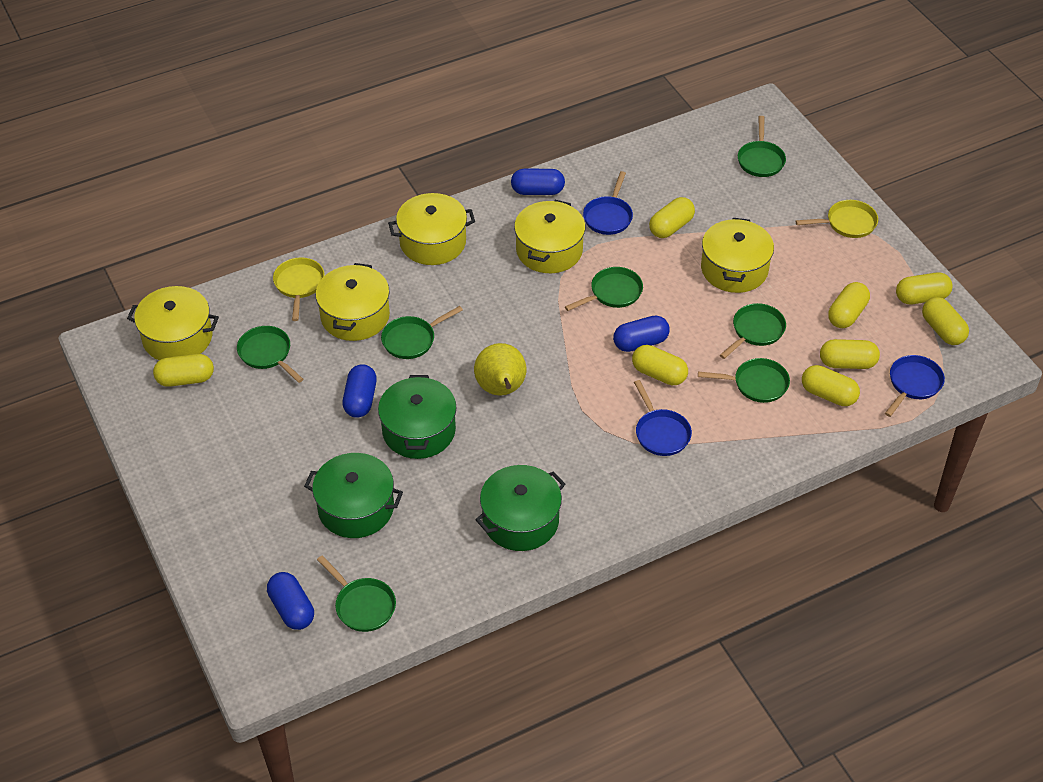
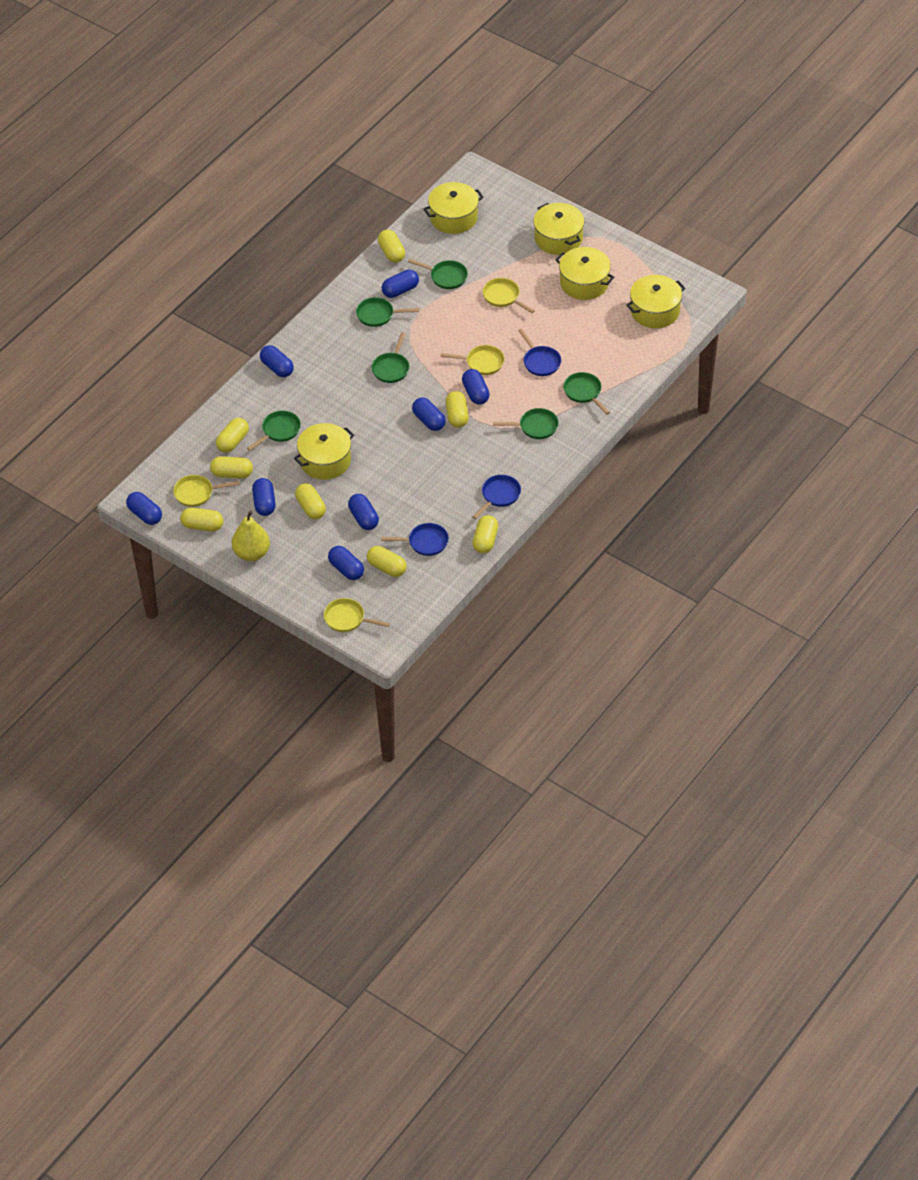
blue capsule: [267,572,314,630] [342,364,377,418] [511,169,565,195] [613,316,670,352] = 4 -> [126,492,162,525] [252,478,276,516] [260,345,294,377] [328,546,364,580] [348,494,379,530] [382,270,419,298] [412,397,446,431] [462,369,490,404] = 8
green pan: [237,326,303,383] [317,556,396,632] [381,306,463,359] [565,267,643,311] [698,358,790,403] [720,303,786,359] [738,116,786,177] = 7 -> [247,411,301,451] [356,297,419,327] [372,332,409,383] [408,259,468,289] [493,408,559,439] [563,372,610,415] = 6
green pot: [304,453,403,538] [378,375,456,459] [475,465,565,551] = 3 -> none = 0
yellow pan: [273,257,325,321] [795,200,878,238] = 2 -> [173,475,240,507] [324,598,390,632] [440,345,505,375] [482,278,535,313] = 4

